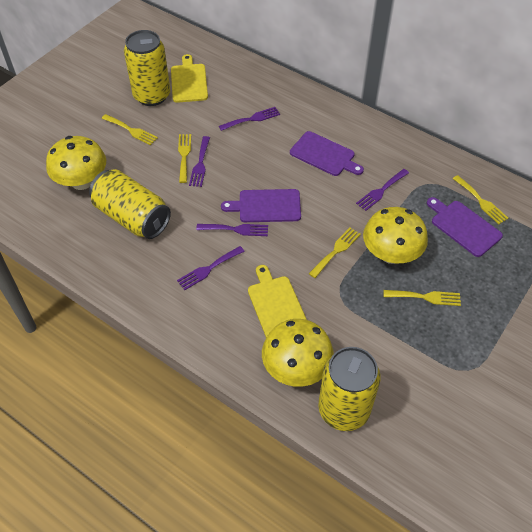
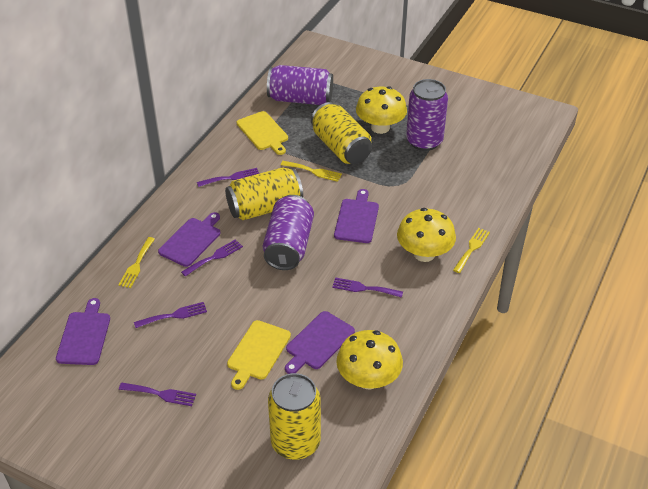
purple can: none = 0 -> [263,195,314,270] [267,65,333,105] [406,79,448,151] = 3
purple cutting board: [221,189,301,222] [290,131,364,176] [427,197,503,257] = 3 -> [56,298,110,365] [158,212,220,267] [285,311,355,374] [334,189,379,243] = 4
yellow fork: [102,114,158,145] [178,134,191,183] [309,228,361,278] [384,290,461,306] [452,175,508,224] = 5 -> [118,237,155,288] [281,161,342,182] [453,228,490,273] = 3

